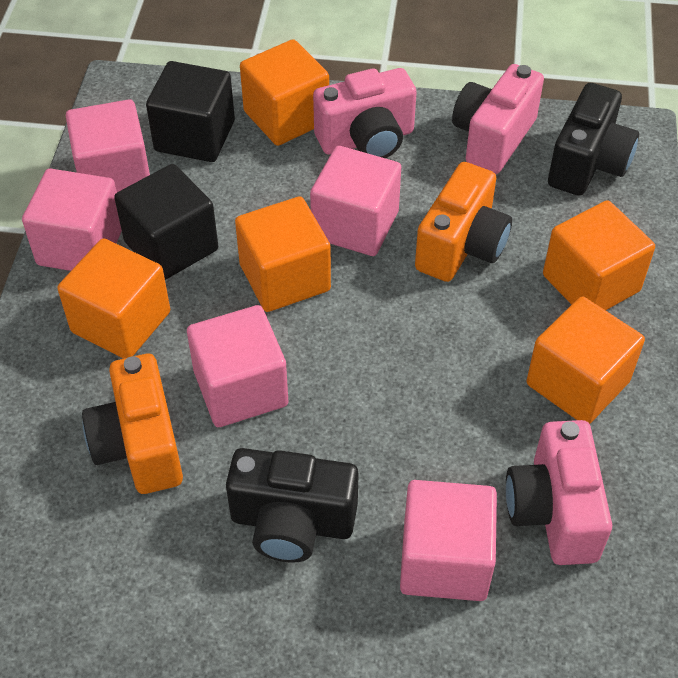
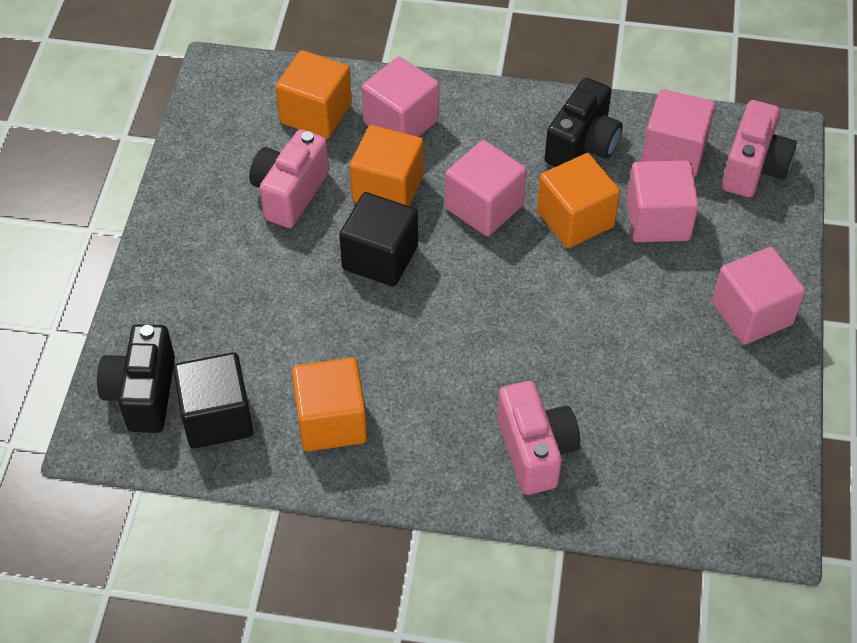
orange camera: [82,354,183,494] [415,162,512,282] = 2 -> none = 0
orange cube: [57,238,170,359] [235,196,331,312] [240,39,329,146] [526,297,645,424] [543,200,655,310] = 5 -> [276,50,352,139] [292,357,367,451] [350,125,424,206] [537,153,620,248] = 4

